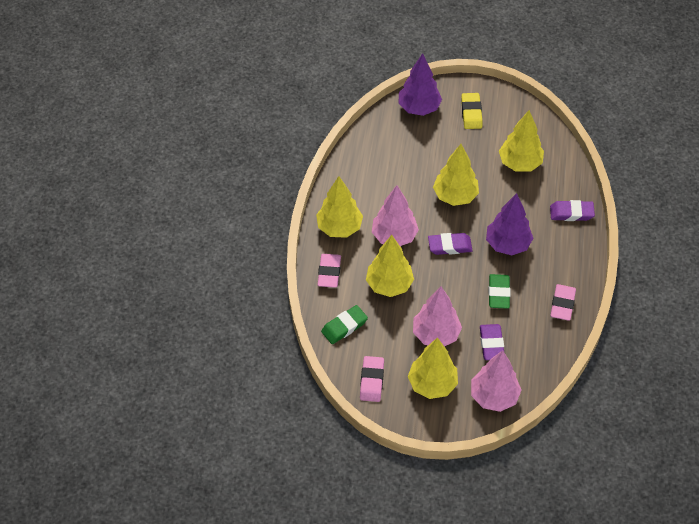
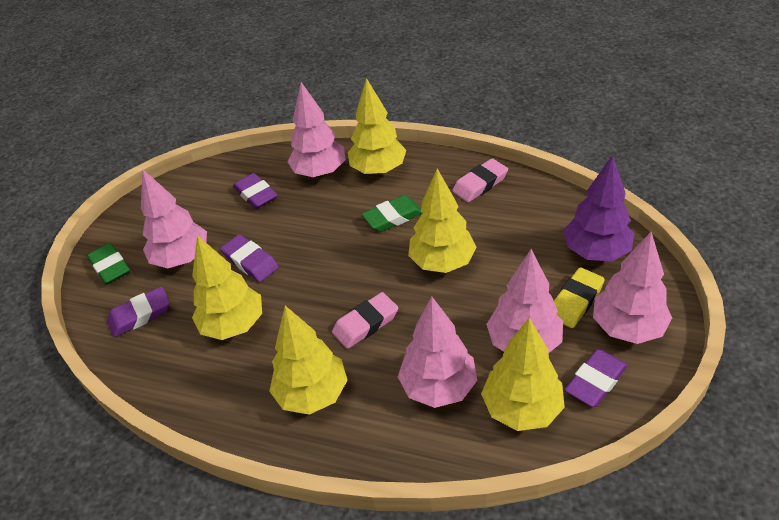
pink eraser: [317,254,341,288] [360,356,384,402] [551,284,576,321] = 3 -> [332,292,398,349] [452,158,508,202] = 2
pink tree: [372,185,419,246] [413,286,462,346] [471,350,521,412] = 3 -> [141,169,207,268] [288,82,346,178] [398,296,477,408] [486,249,563,353] [593,232,672,344] = 5
purple eraser: [428,233,473,255] [480,324,504,360] [550,200,595,221] = 3 -> [107,287,170,337] [221,234,279,282] [233,173,277,209] [565,349,628,407] = 4
purple tree: [398,53,442,116] [486,193,533,255] = 2 -> [563,155,635,261] = 1

